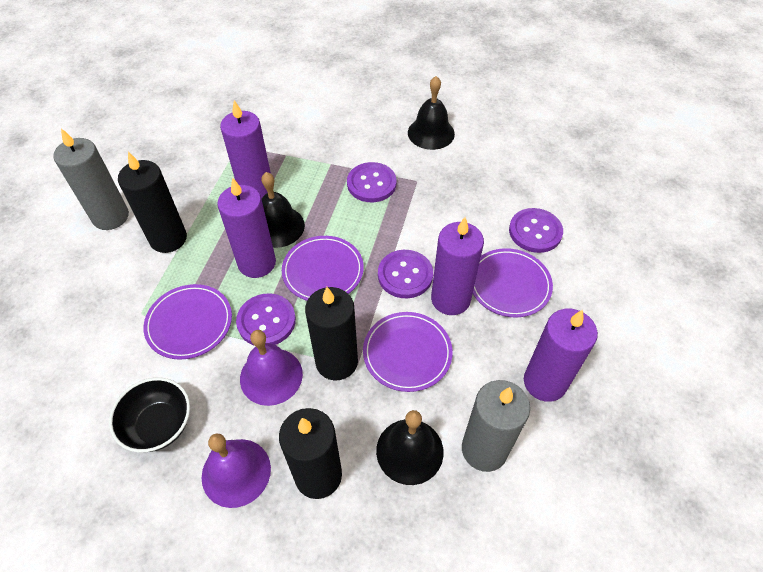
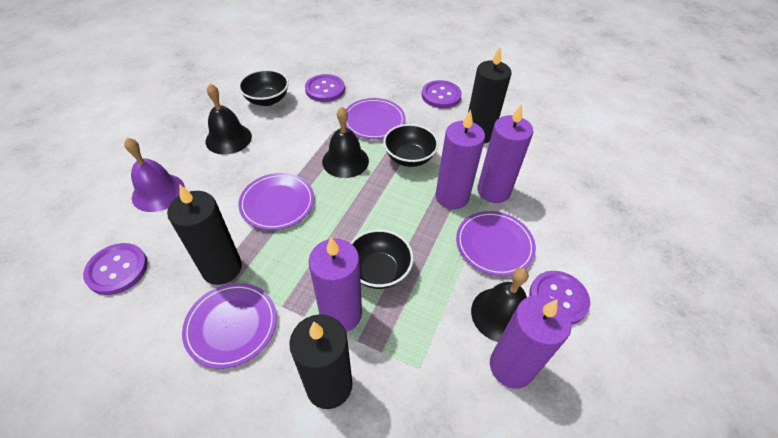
black bowl: [109,377,190,453] = 1 -> [238,69,289,106] [350,229,414,289] [383,124,439,167] = 3
grey candle: [53,128,129,230] [462,380,530,472] = 2 -> none = 0
purple bell: [202,434,271,508] [240,330,303,406] = 2 -> [124,138,185,212] = 1

